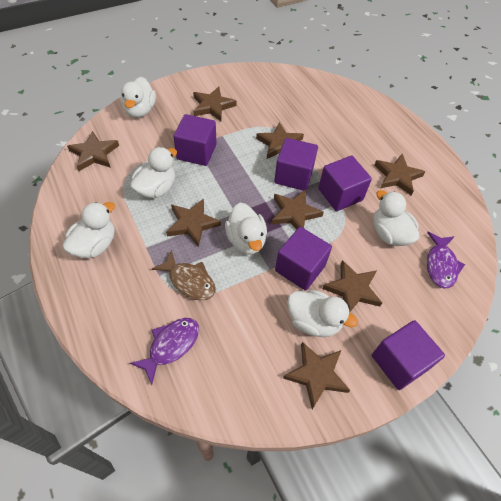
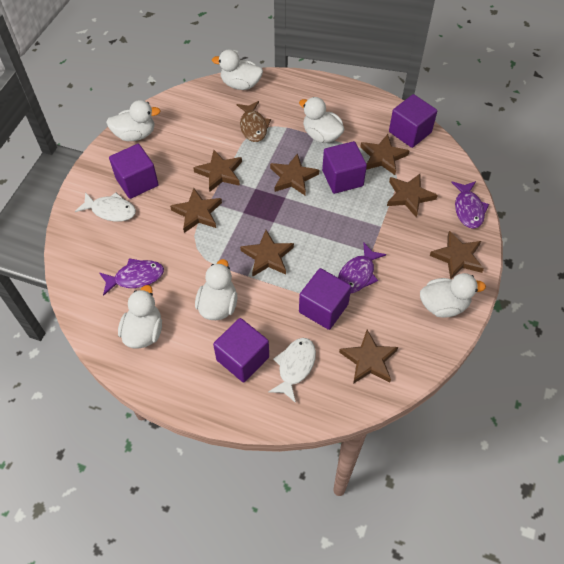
purple fish: [130,318,199,385] [427,232,465,288] = 2 -> [100,258,164,296] [338,243,387,293] [451,181,489,229] = 3
white fish: none = 0 -> [75,192,136,222] [268,338,316,403] = 2

